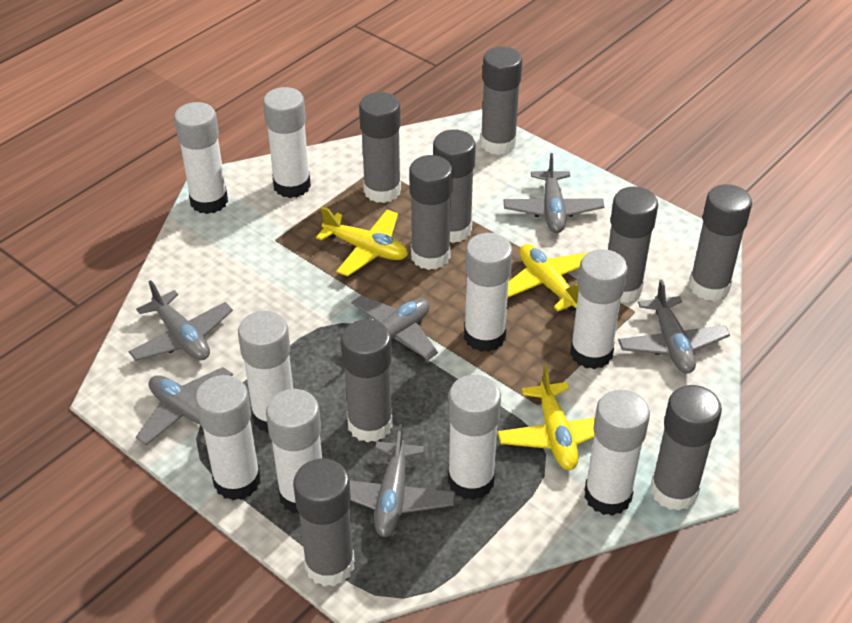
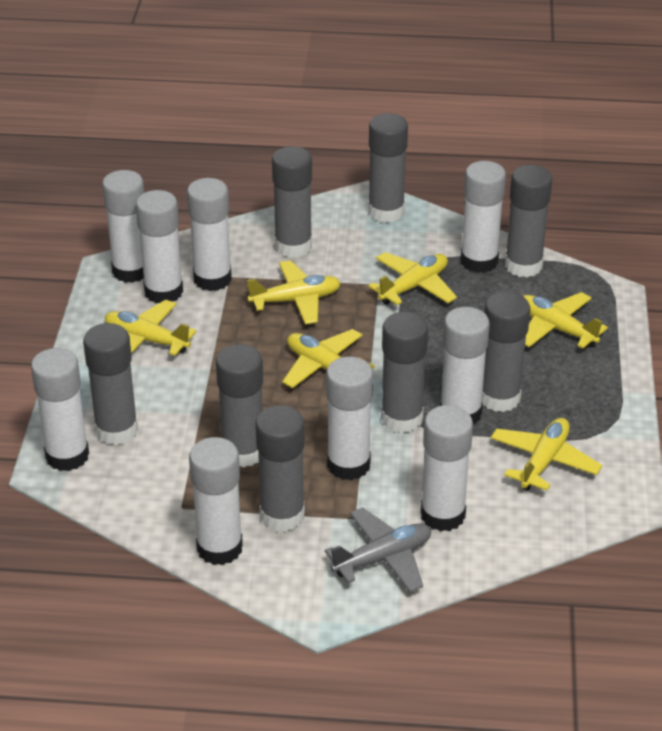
grey glue stick: [293,459,355,586] [341,319,393,443] [359,92,401,203] [409,155,453,270] [433,130,476,243] [480,47,522,155] [608,187,658,303] [651,385,722,511] [689,184,752,301] = 9 -> [83,323,138,445] [216,344,263,468] [255,405,305,532] [272,146,312,258] [368,113,408,223] [381,312,428,433] [482,292,530,412] [505,165,553,277] = 8
grey plane: [129,280,233,361] [136,367,233,445] [349,424,455,537] [351,295,438,360] [503,153,604,233] [618,280,730,373] = 6 -> [325,507,431,592] = 1
yellow plane: [316,207,408,276] [497,366,595,470] [508,244,587,312] = 3 -> [105,299,197,356] [247,260,341,324] [282,329,375,388] [368,252,457,305] [491,418,602,491] [523,292,608,348] = 6

